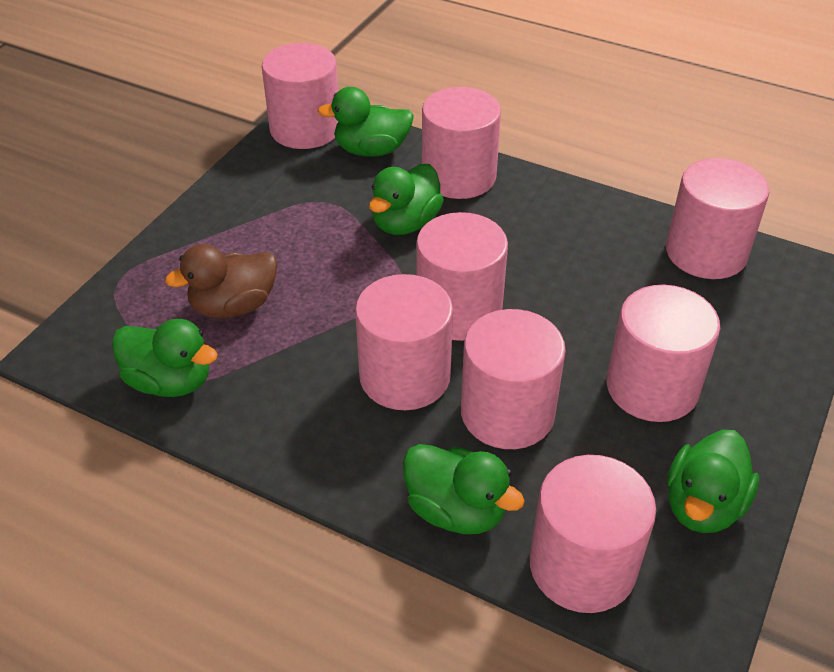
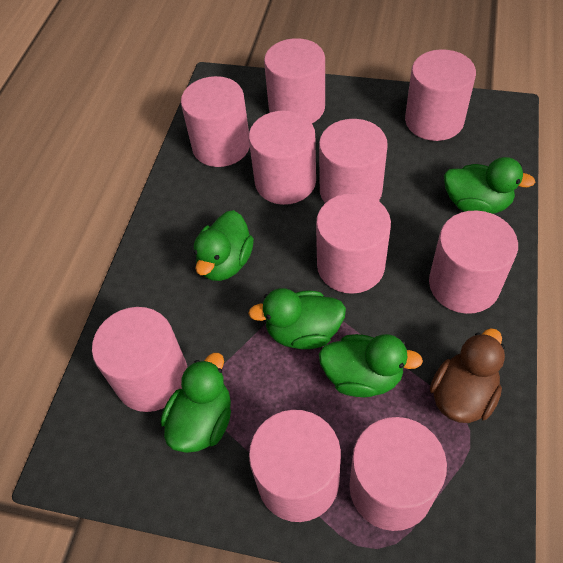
pink cylinder: [262,43,338,149] [355,274,453,410] [416,212,508,341] [422,87,501,199] [461,309,566,449] [530,455,656,613] [607,285,720,422] [666,158,770,279] = 8 -> [92,307,188,412] [181,76,250,167] [249,110,316,205] [249,410,341,522] [264,38,325,123] [316,193,391,294] [319,119,388,203] [349,417,447,531] [405,49,476,141] [429,210,518,314] = 10

